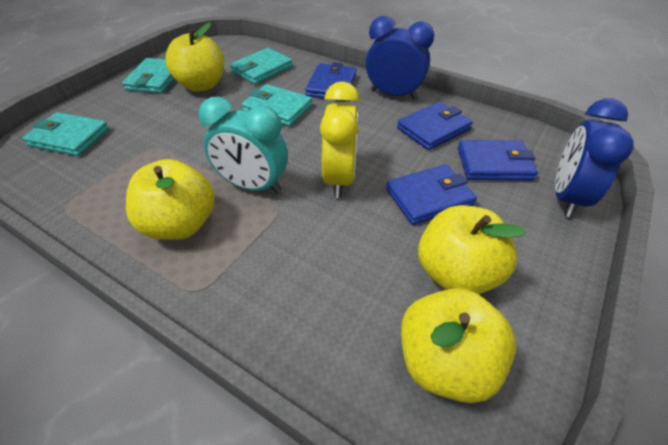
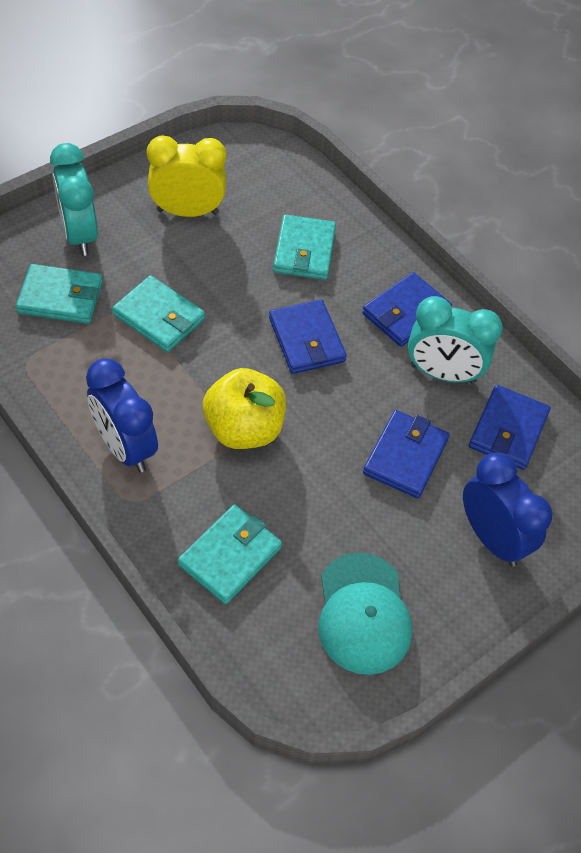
turquoise cap: none = 0 -> [318,552,412,675] = 1
turquoise clock: [198,97,288,194] = 1 -> [50,143,98,256] [408,296,502,383] = 2
yellow apple: [126,159,214,240] [165,23,224,92] [401,288,516,403] [418,205,526,294] = 4 -> [203,368,286,449] = 1

